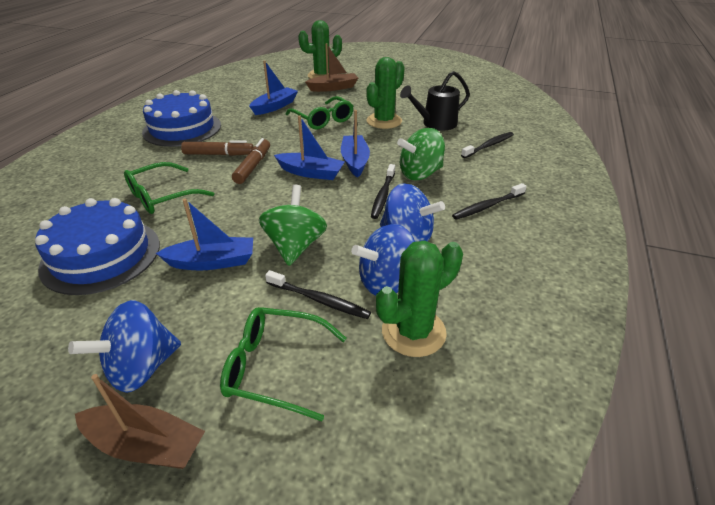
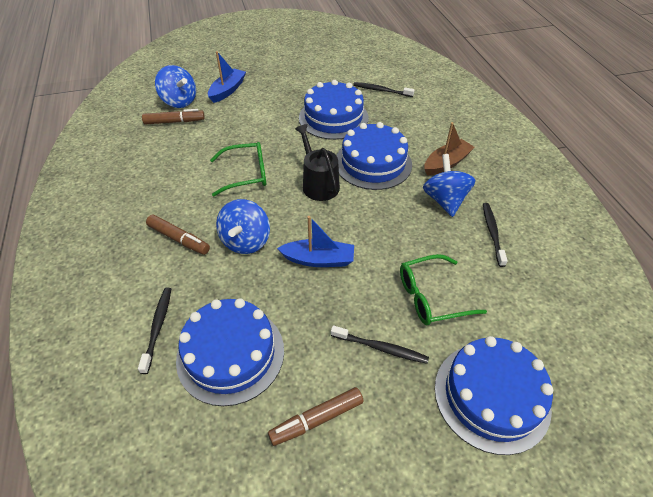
blue boat: [156,199,253,270] [249,60,298,115] [274,115,345,180] [341,110,370,178] = 4 -> [208,51,246,103] [277,216,354,267] = 2
blue cake: [35,198,160,295] [142,90,221,147] = 2 -> [176,298,284,406] [299,80,369,140] [336,122,412,190] [435,336,553,455] = 4
brown boat: [75,374,205,469] [305,43,358,92] = 2 -> [424,122,475,175] = 1
brown marker: [181,140,254,156] [232,138,270,184] = 2 -> [142,109,205,124] [146,215,210,255] [268,387,364,446] = 3
green cactus: [298,20,342,79] [366,57,405,129] [376,240,463,357] = 3 -> none = 0
green glasses: [124,162,214,214] [220,307,346,421] [286,96,353,130] = 3 -> [210,142,266,196] [400,254,487,325] = 2
green spinning top: [259,185,327,266] [397,128,445,180] = 2 -> none = 0

